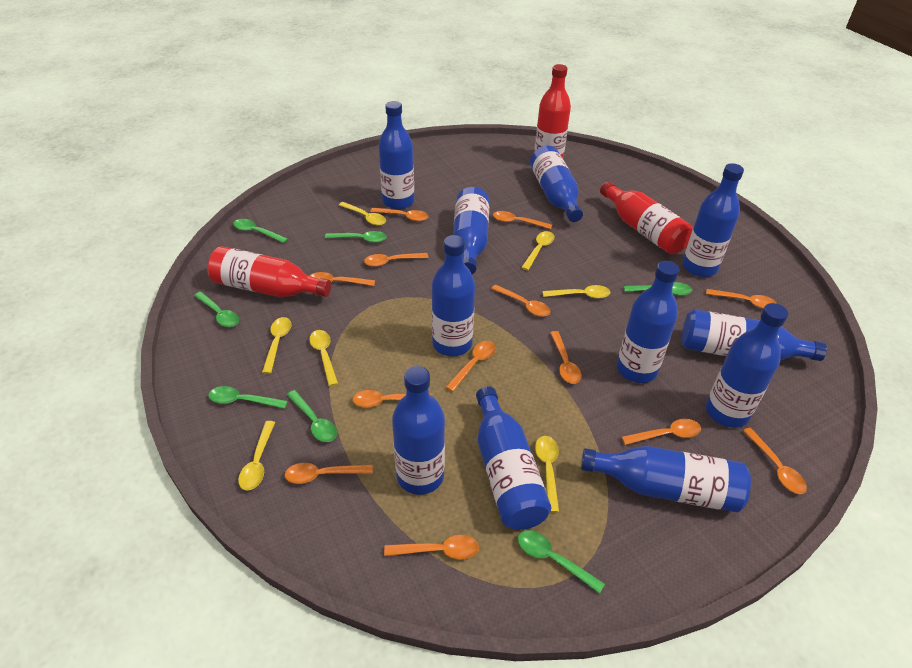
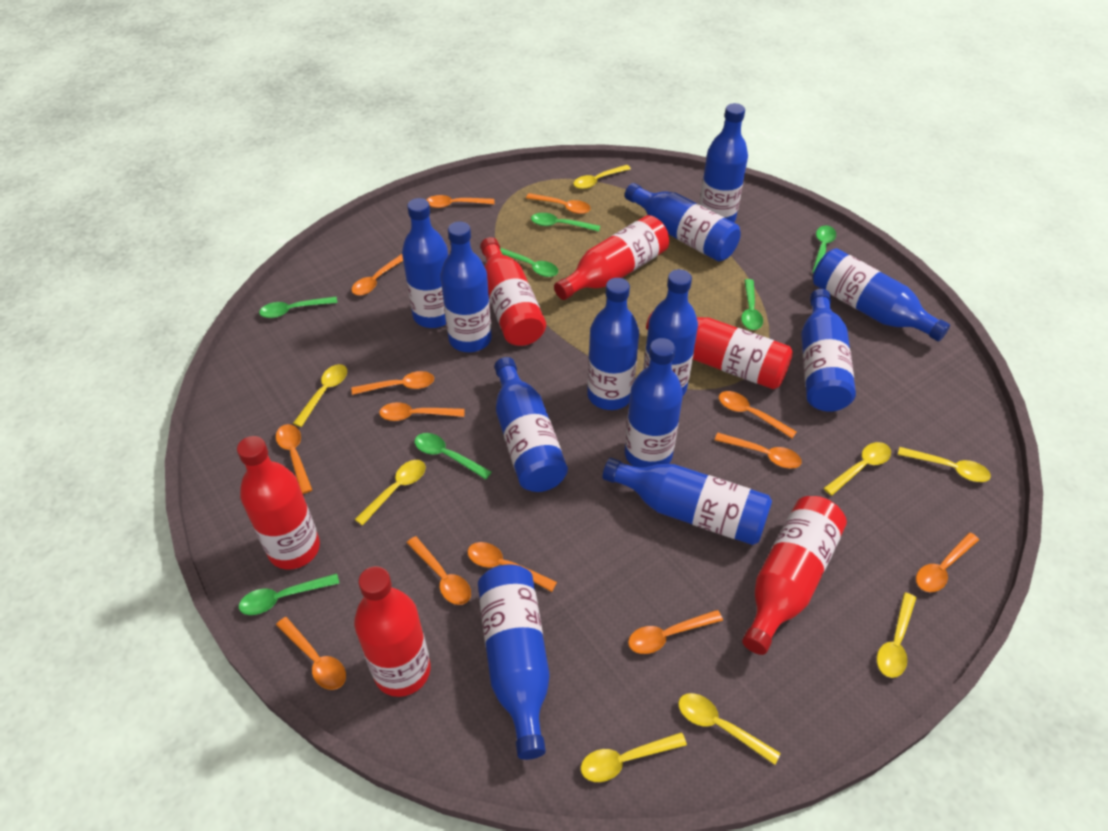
blue bottle: [379,101,414,209] [392,366,445,495] [432,235,475,356] [453,187,489,274] [476,386,551,530] [530,146,583,222] [581,446,751,513] [617,261,679,383] [682,163,744,277] [682,309,827,361] [706,303,788,428] = 11 -> [402,198,448,328] [440,222,492,352] [478,564,550,760] [494,357,568,492] [587,278,639,410] [602,458,772,545] [625,183,741,262] [625,338,683,468] [643,269,698,395] [699,103,748,223] [801,289,856,412] [813,248,950,342] = 12
red bottle: [207,246,331,297] [534,64,571,158] [600,181,693,254] = 3 -> [237,436,320,570] [354,566,431,697] [480,237,546,346] [554,215,669,300] [646,312,793,389] [742,496,847,655] = 6
yellow spoon: [238,421,275,491] [262,317,292,374] [309,330,338,386] [339,202,386,226] [521,231,555,270] [535,436,559,513] [543,285,610,298] = 7 -> [293,364,347,427] [355,460,426,526] [573,165,631,189] [581,732,687,782] [678,693,781,765] [824,442,891,496] [877,592,916,678] [898,447,991,482] = 8

